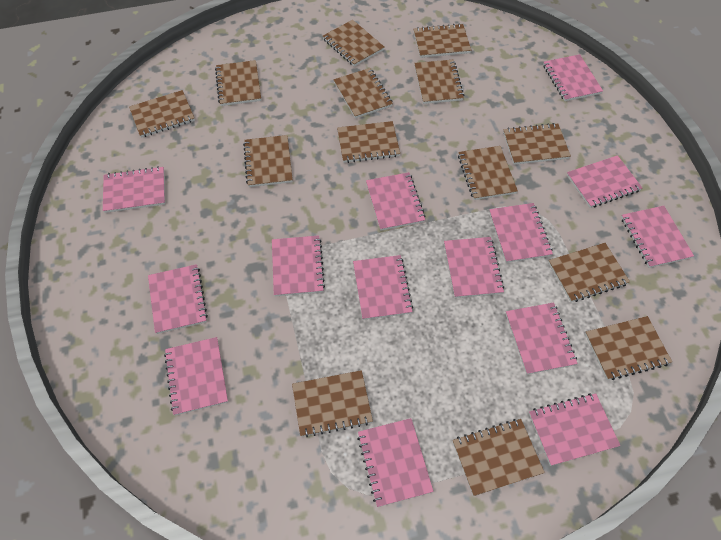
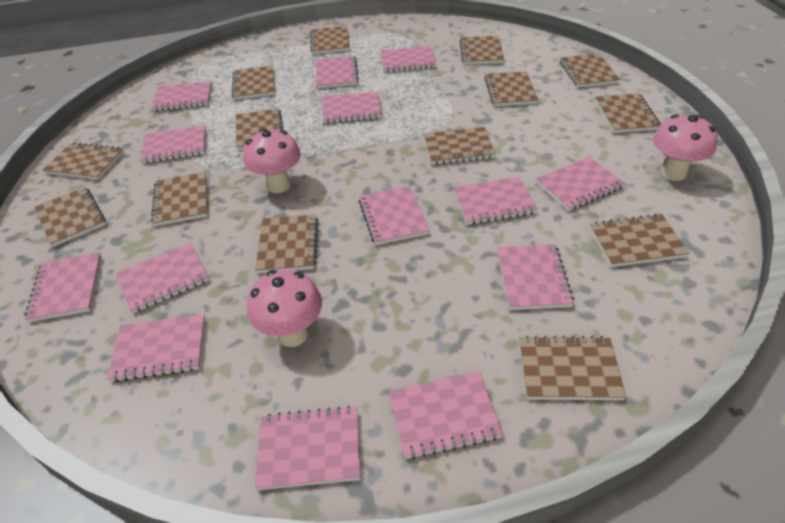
pink mushroom: none = 0 -> [243,129,301,193] [247,269,322,347] [653,114,718,181] = 3

